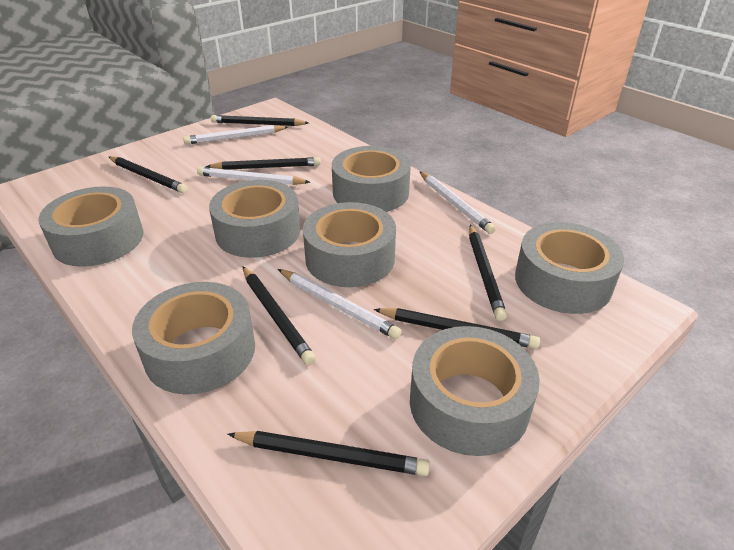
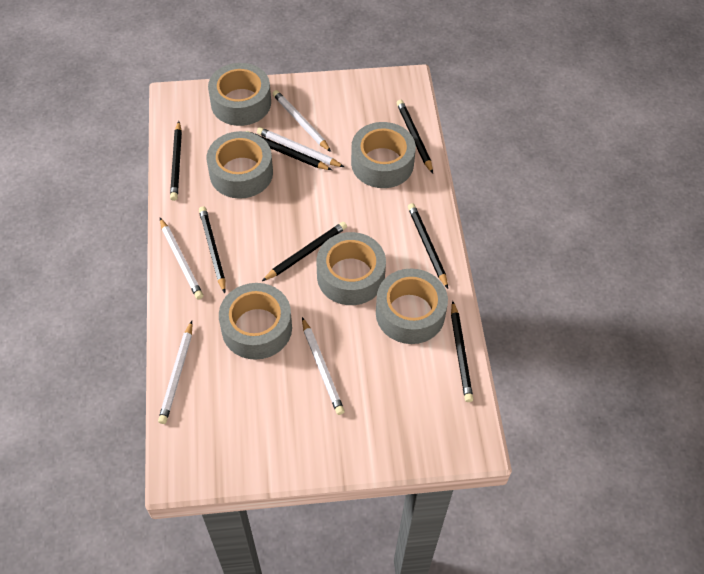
grey tape: [38,186,143,267] [132,282,255,395] [209,180,300,258] [303,202,396,287] [332,146,411,212] [410,326,540,456] [515,222,624,314] = 7 -> [207,131,273,199] [208,63,271,126] [219,283,292,360] [317,232,386,305] [351,122,416,188] [376,269,448,344] = 6
white pencil: [183,125,288,144] [197,167,310,185] [278,269,402,339] [419,171,496,234] = 4 -> [158,321,192,424] [160,218,203,299] [257,127,344,167] [272,90,331,152] [302,317,345,415] = 5

